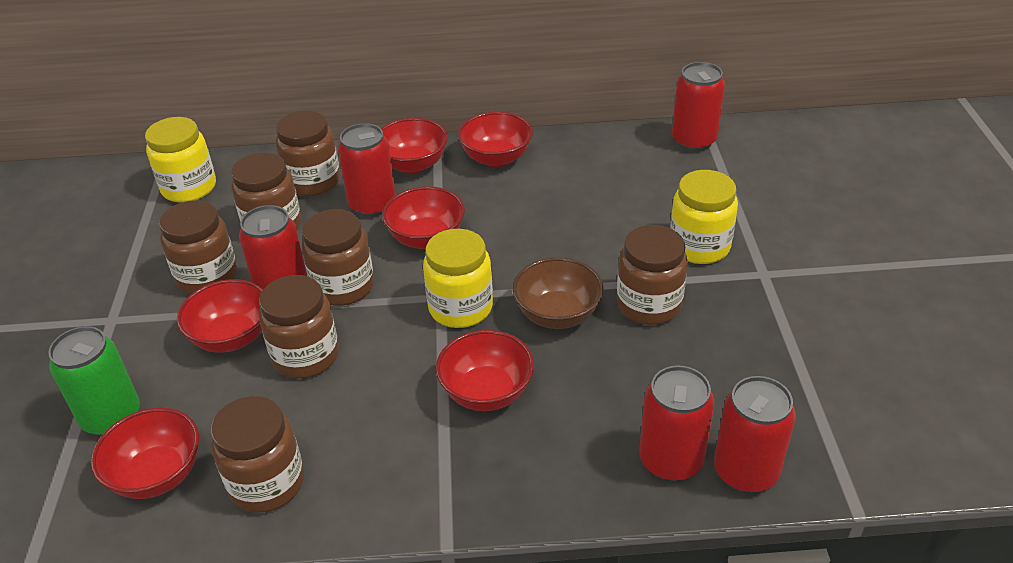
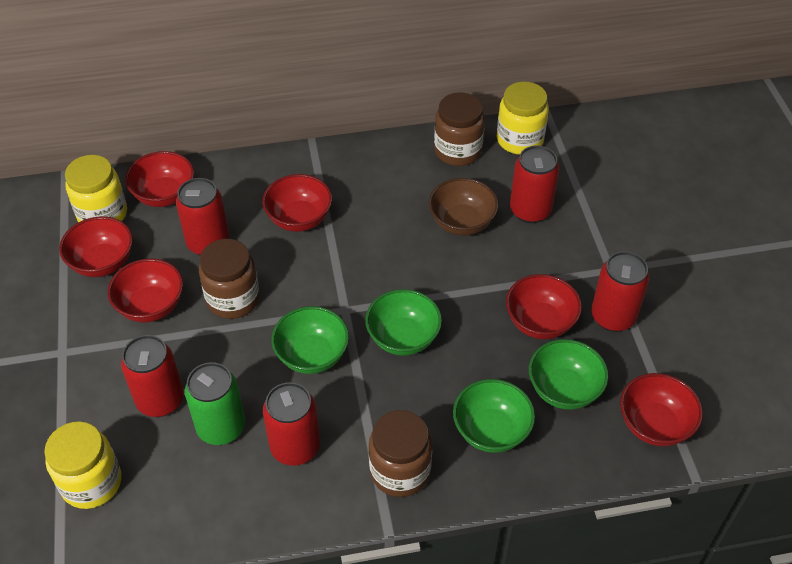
brown jar: [159,200,237,294] [210,396,304,513] [231,152,301,230] [259,275,339,378] [276,111,340,196] [302,209,374,306] [617,225,688,325] = 7 -> [199,239,260,319] [369,410,432,497] [434,92,485,166] = 3
green bowl: none = 0 -> [271,306,349,374] [365,289,442,356] [453,379,535,453] [529,339,608,410] = 4

